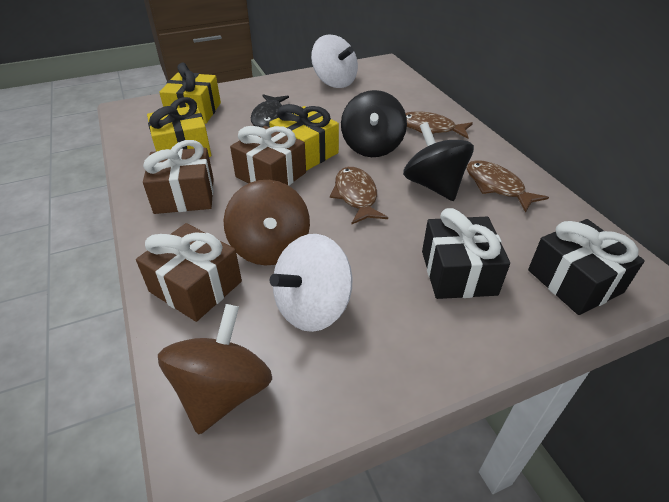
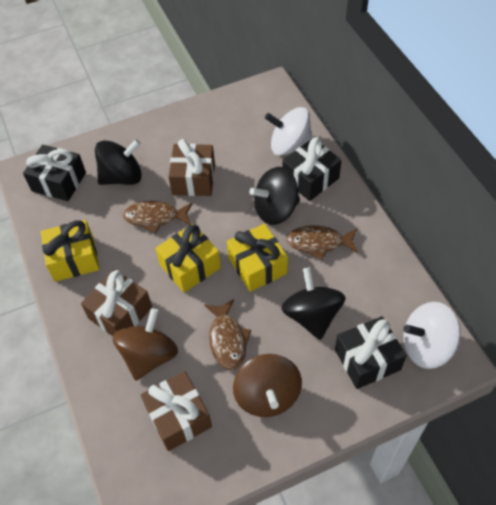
black fish: [251,94,289,127] = 1 -> none = 0
black gift: [422,208,510,299] [528,219,645,315] = 2 -> [23,145,86,201] [282,137,342,201] [335,316,407,389] = 3
black spinning top: [341,90,407,157] [403,122,474,201] = 2 -> [95,139,142,185] [249,167,300,225] [281,267,346,340] = 3

